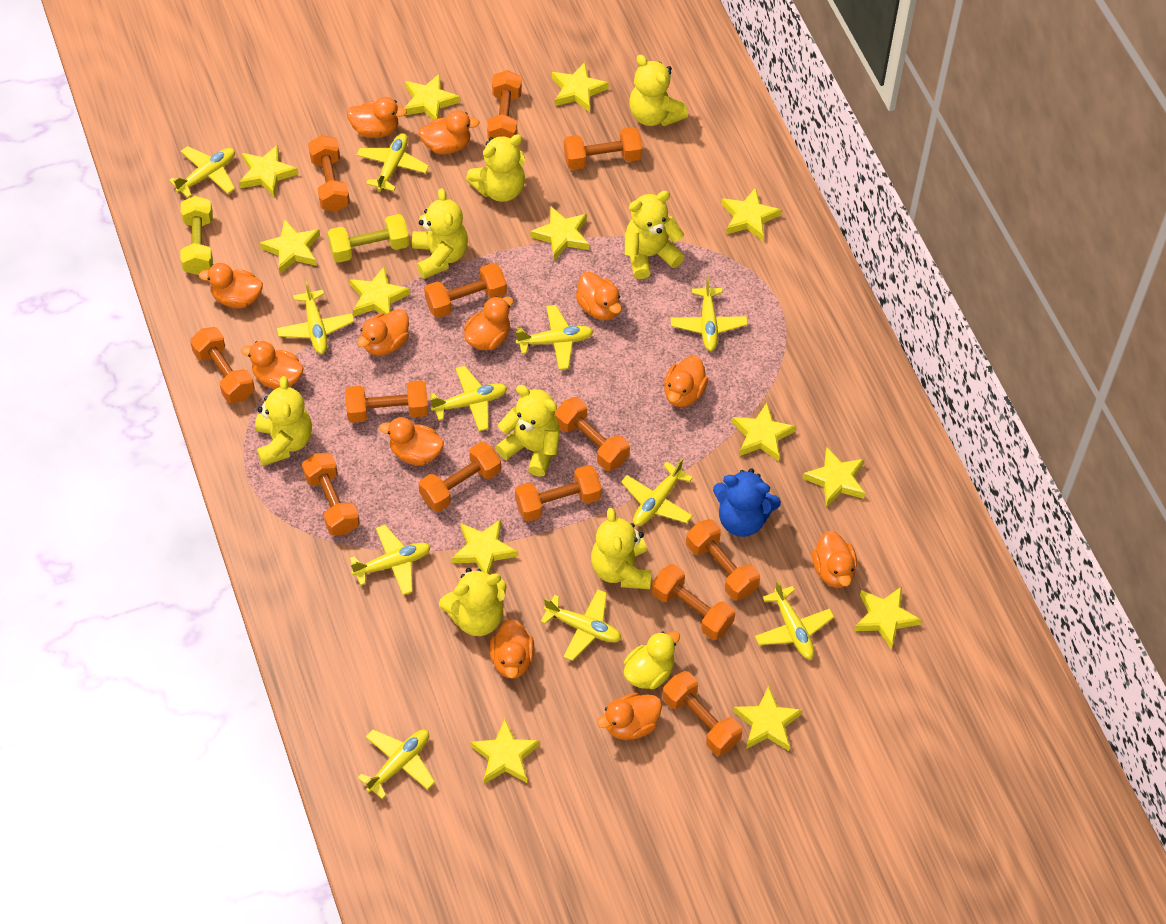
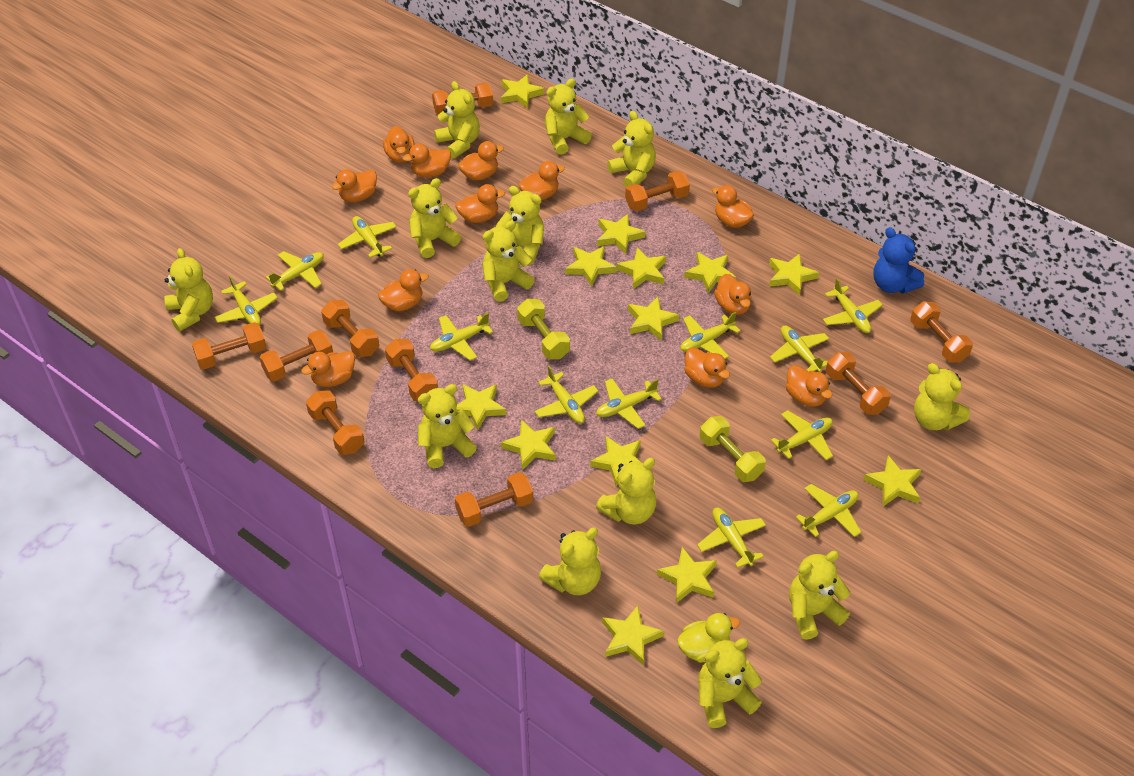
orange dumbbell: [190,327,255,403] [302,453,360,535] [308,135,350,212] [345,380,428,423] [418,442,501,512] [424,263,507,318] [487,70,522,140] [515,465,602,521] [555,397,630,471] [564,127,642,170] [651,564,735,640] [662,671,742,756] [686,519,760,600] = 13 -> [192,322,266,369] [259,330,333,381] [306,390,364,455] [321,300,379,357] [385,339,438,402] [432,82,493,115] [455,472,533,527] [625,171,690,211] [826,352,891,415] [911,301,973,363] = 10
yellow plane: [169,146,235,198] [277,281,354,354] [350,525,431,595] [357,133,429,191] [358,730,435,799] [430,366,508,431] [516,305,594,370] [541,589,622,661] [621,458,693,526] [671,277,748,351] [755,580,834,659] = 11 -> [214,275,278,326] [266,251,324,291] [338,216,397,258] [430,313,493,361] [535,366,598,423] [596,378,662,429] [681,312,741,359] [697,508,766,568] [770,325,830,372] [771,410,833,460] [796,484,861,537] [823,278,882,333] = 12
yellow teddy bear: [255,376,312,466] [412,188,468,279] [439,568,506,636] [466,134,525,202] [496,385,560,477] [591,508,652,589] [625,191,684,279] [629,55,688,126] = 8 -> [164,248,213,331] [408,178,461,258] [418,384,477,468] [434,81,480,159] [482,221,535,302] [496,186,544,265] [539,528,601,595] [545,78,592,155] [596,458,657,525] [607,111,656,187] [698,638,762,728] [789,551,850,640] [914,363,970,430] = 13

